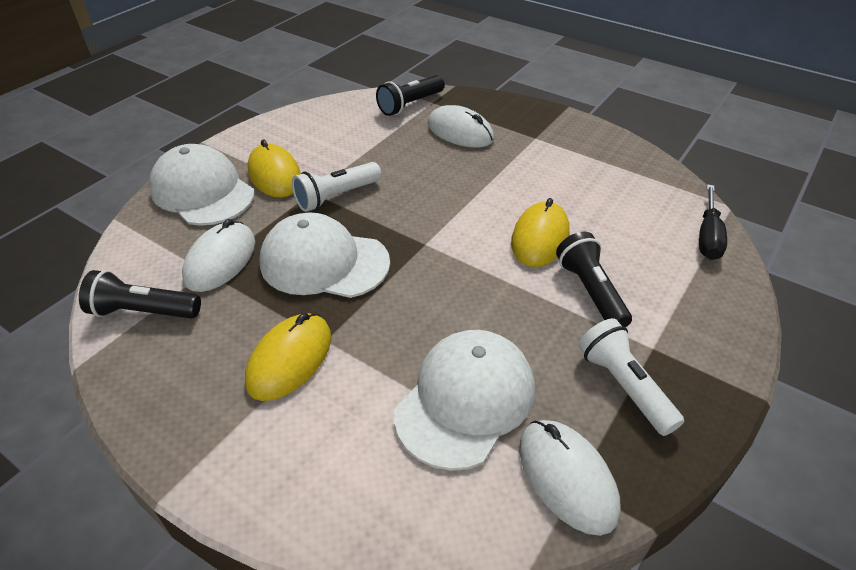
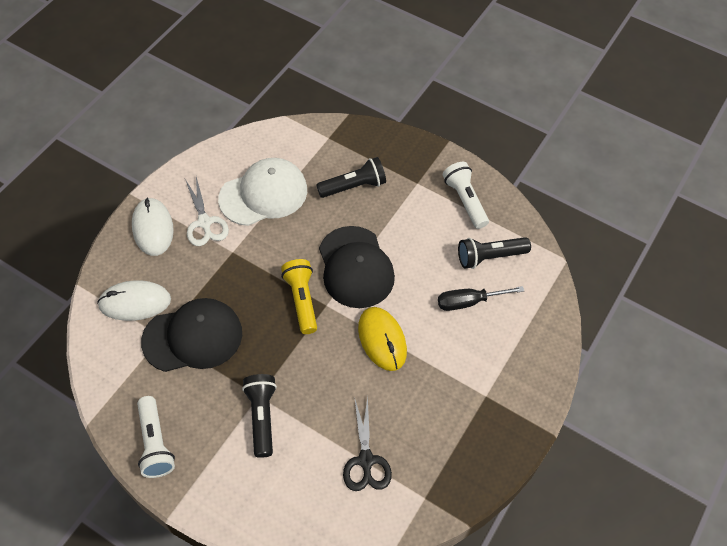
black cap: none = 0 -> [141,298,242,372] [319,226,395,308] = 2
black scissors: none = 0 -> [343,396,392,491] = 1
white cap: [149,144,255,226] [260,212,390,298] [394,330,535,470] = 3 -> [218,158,307,226] = 1
white mouse: [182,219,255,292] [428,105,494,147] [519,420,621,536] = 3 -> [97,280,171,321] [132,197,174,256] = 2
white scissors: none = 0 -> [185,177,229,246] = 1
yellow flashlight: none = 0 -> [281,259,317,334] = 1
yellow mouse: [245,313,331,401] [248,140,301,198] [511,198,570,267] = 3 -> [358,307,407,371] = 1

